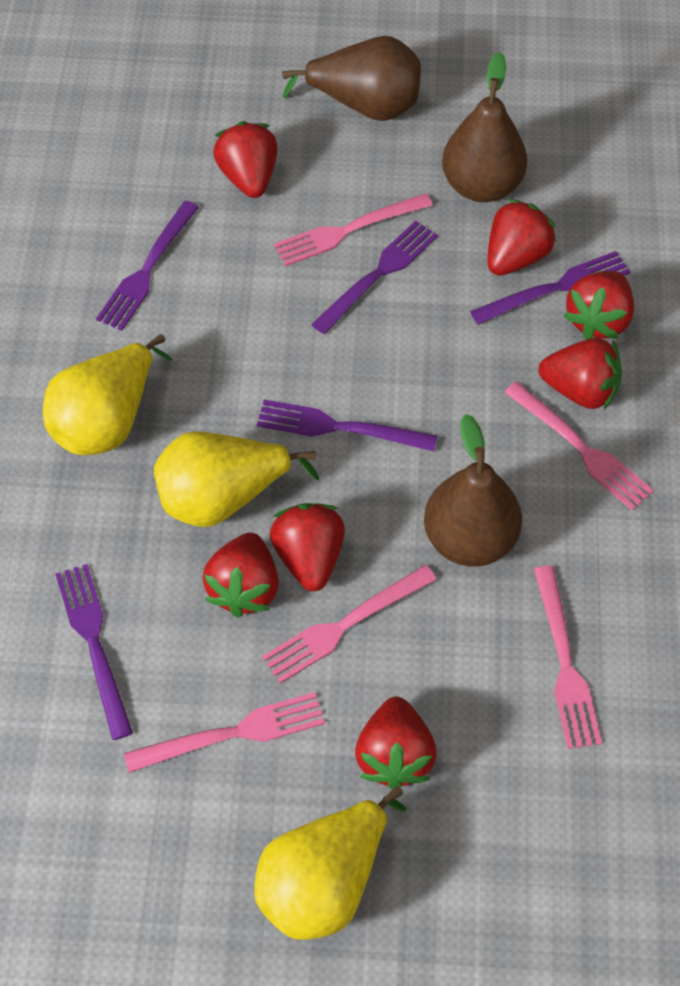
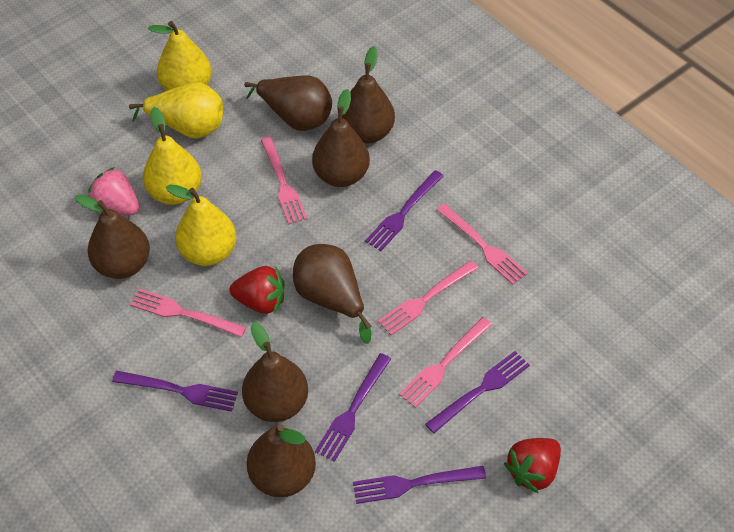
brown pear: [282,36,421,121] [424,414,522,567] [442,52,527,202] = 3 -> [75,194,150,279] [242,322,308,422] [244,75,332,131] [247,424,316,497] [293,244,371,344] [312,89,370,187] [342,46,395,143] = 7
pink strawberry: none = 0 -> [88,167,139,215] = 1
red strawberry: [202,533,279,617] [213,121,278,198] [270,503,345,591] [355,696,437,789] [487,199,557,276] [538,338,622,410] [564,271,634,340] = 7 -> [229,266,284,314] [504,438,561,494] = 2
yellow pear: [43,334,173,455] [154,431,319,527] [254,786,407,940] = 3 -> [129,82,223,139] [143,107,202,205] [148,21,212,91] [166,185,236,266] = 4

